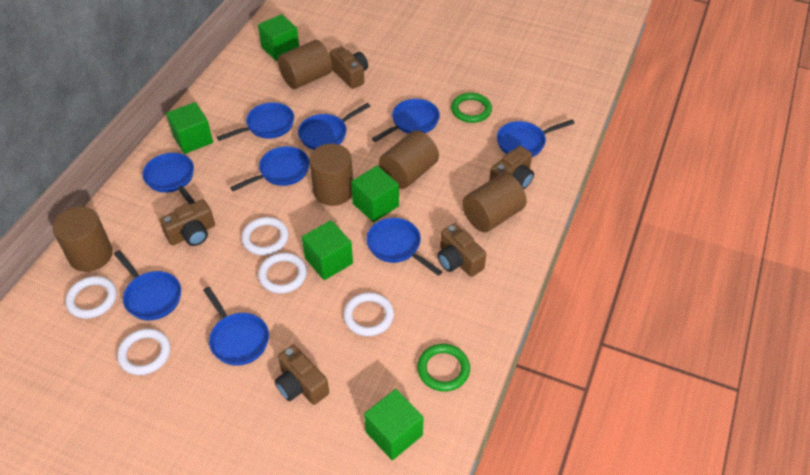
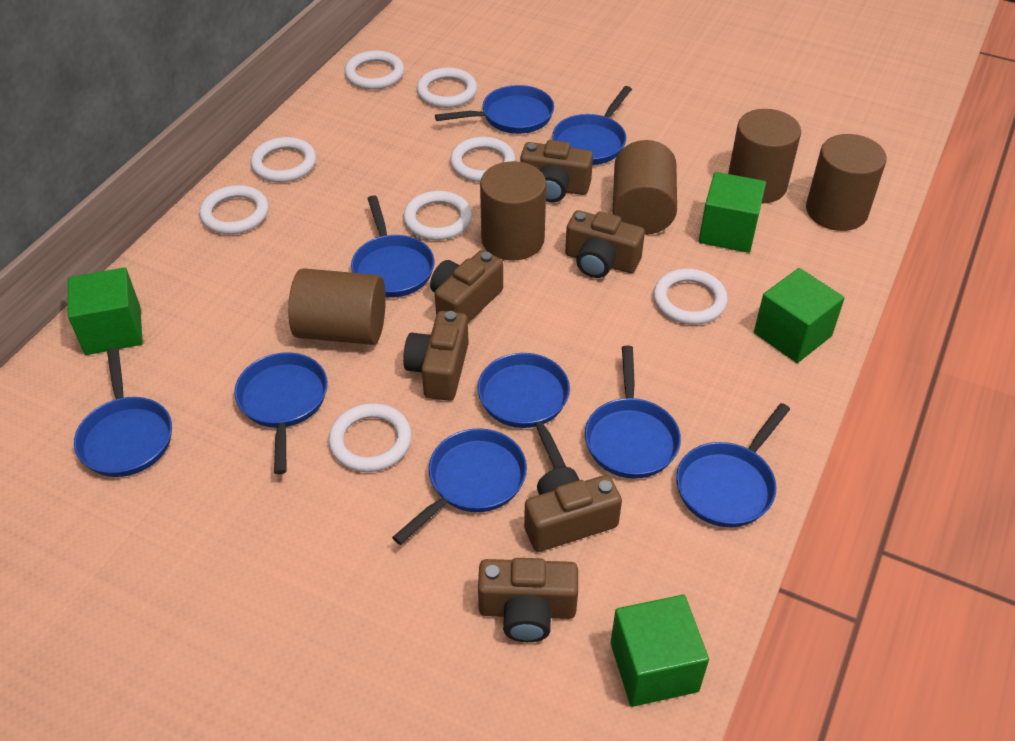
brown camera: [160,199,215,246] [275,345,329,405] [330,46,368,89] [437,223,486,277] [489,146,534,189] = 5 -> [403,311,469,401] [430,250,503,323] [478,558,578,642] [520,140,593,202] [524,467,622,552] [565,210,645,278] = 6
green cube: [166,102,213,154] [258,14,299,61] [302,220,353,280] [351,166,399,222] [364,389,424,460] = 5 -> [68,267,143,355] [610,595,709,707] [699,172,766,253] [754,268,845,363] = 4
green ring: [417,344,470,392] [451,93,492,123] = 2 -> none = 0
white ring: [65,276,117,319] [117,329,170,375] [241,217,289,255] [258,253,307,294] [343,292,394,336] = 5 -> [199,185,269,234] [250,137,316,182] [329,403,412,472] [344,50,404,90] [403,191,472,240] [416,68,477,108] [450,137,515,182] [653,269,728,325] = 8

